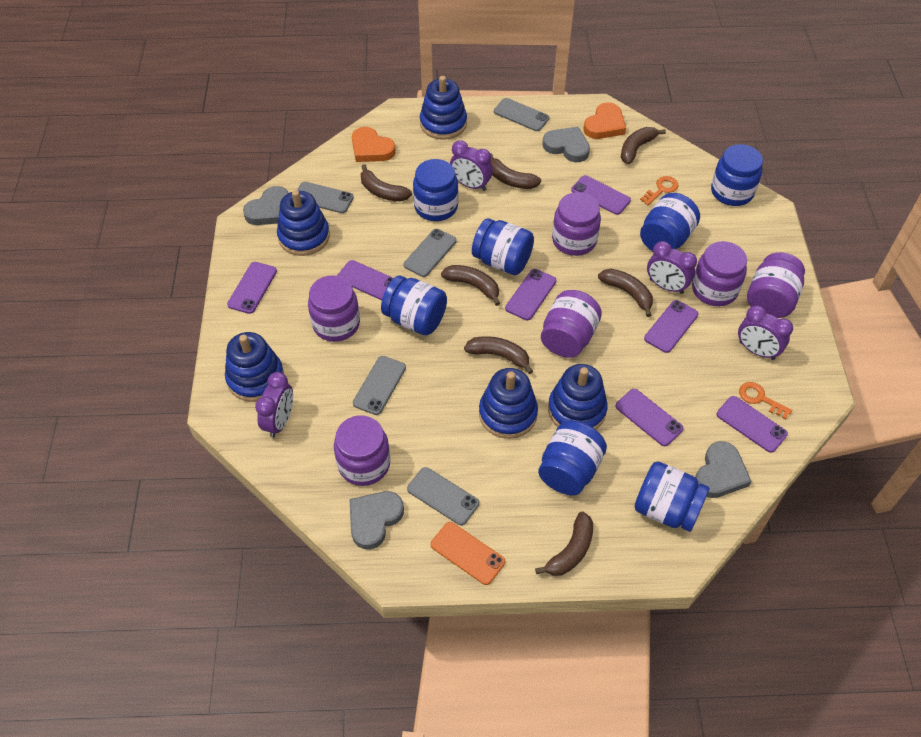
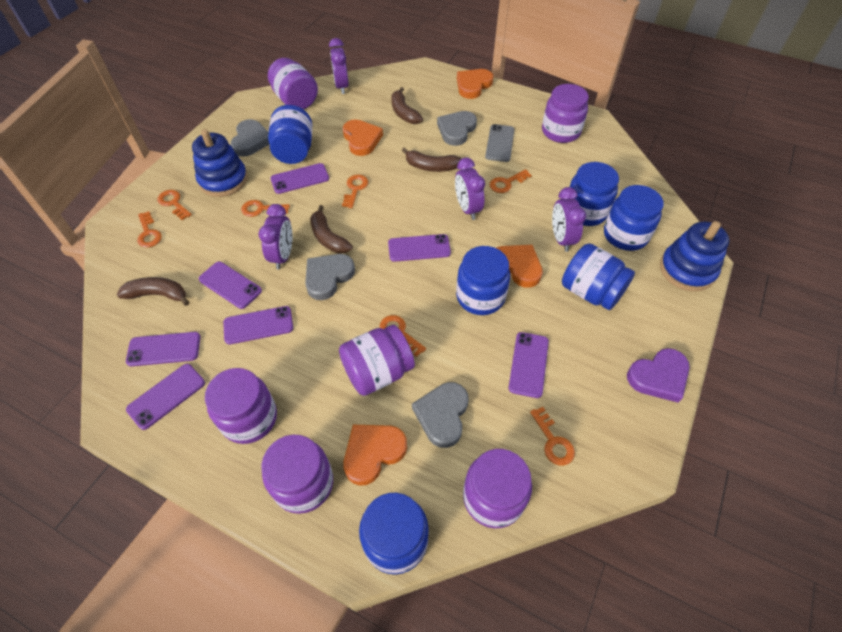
blue jar: [381,276,447,335] [413,159,458,221] [472,218,534,275] [538,421,607,495] [635,462,709,532] [640,193,700,251] [711,144,763,206] = 7 -> [268,105,312,164] [359,493,429,575] [456,246,510,315] [562,243,635,310] [570,162,619,226] [604,185,664,251] = 6
blue stacking toy: [225,332,284,402] [277,190,330,256] [420,76,467,140] [479,368,538,439] [548,364,608,430] = 5 -> [192,129,248,197] [660,221,729,291] = 2
brown banana: [361,164,412,202] [441,265,500,306] [464,336,533,374] [490,153,541,189] [535,512,593,576] [598,269,653,317] [621,127,666,164] = 7 -> [116,277,189,306] [310,205,353,254] [391,87,423,124] [402,147,461,172] = 4
grey phone: [297,182,354,213] [353,356,406,415] [403,229,456,277] [407,467,479,525] [494,98,549,131] = 5 -> [485,124,514,162] = 1
orange heart: [352,127,396,162] [583,102,626,139] = 2 -> [343,119,383,156] [343,425,407,486] [457,69,493,99] [496,245,543,288] = 4
orange key: [640,176,678,205] [739,382,792,419] = 2 -> [137,211,162,248] [157,190,192,220] [241,200,290,217] [342,175,368,208] [380,315,426,357] [490,169,532,193] [530,407,575,466] = 7
orange phone: [431,522,505,585] = 1 -> none = 0
purple heart: none = 0 -> [627,348,690,403] = 1

